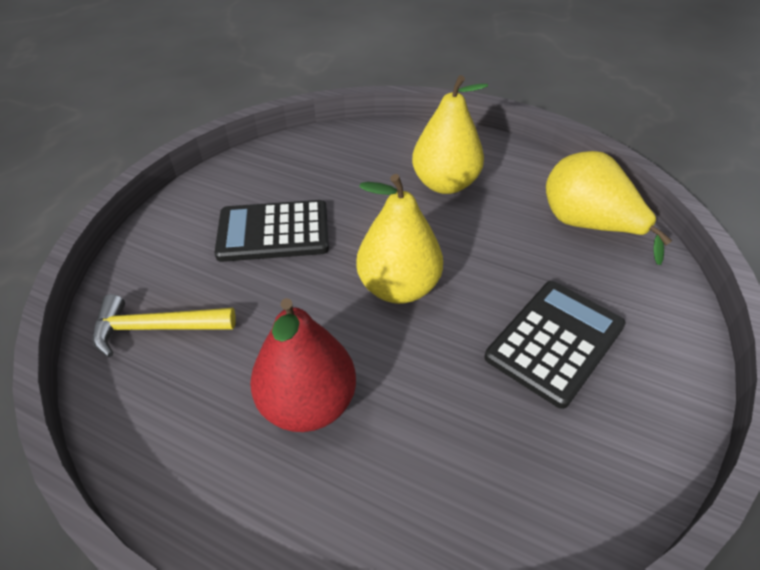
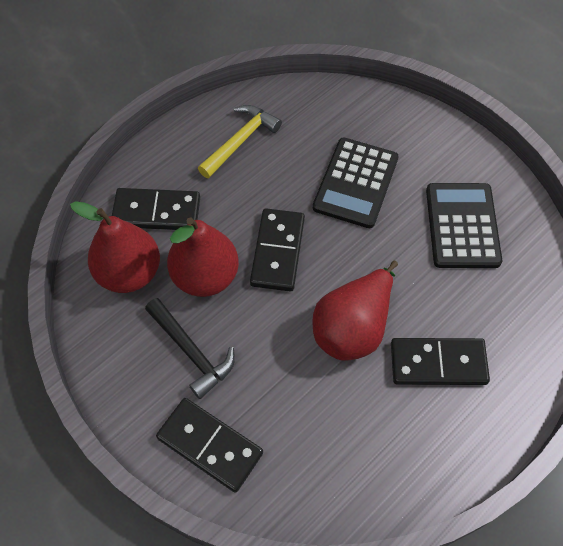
black domino: none = 0 -> [112,188,200,230] [156,398,263,492] [250,208,305,292] [391,338,490,385] = 4
black hammer: none = 0 -> [145,298,235,399] = 1
red pear: [250,298,356,432] = 1 -> [70,201,160,293] [167,217,239,297] [312,260,398,360] = 3
yellow pear: [356,174,443,304] [412,75,488,194] [546,151,672,265] = 3 -> none = 0

